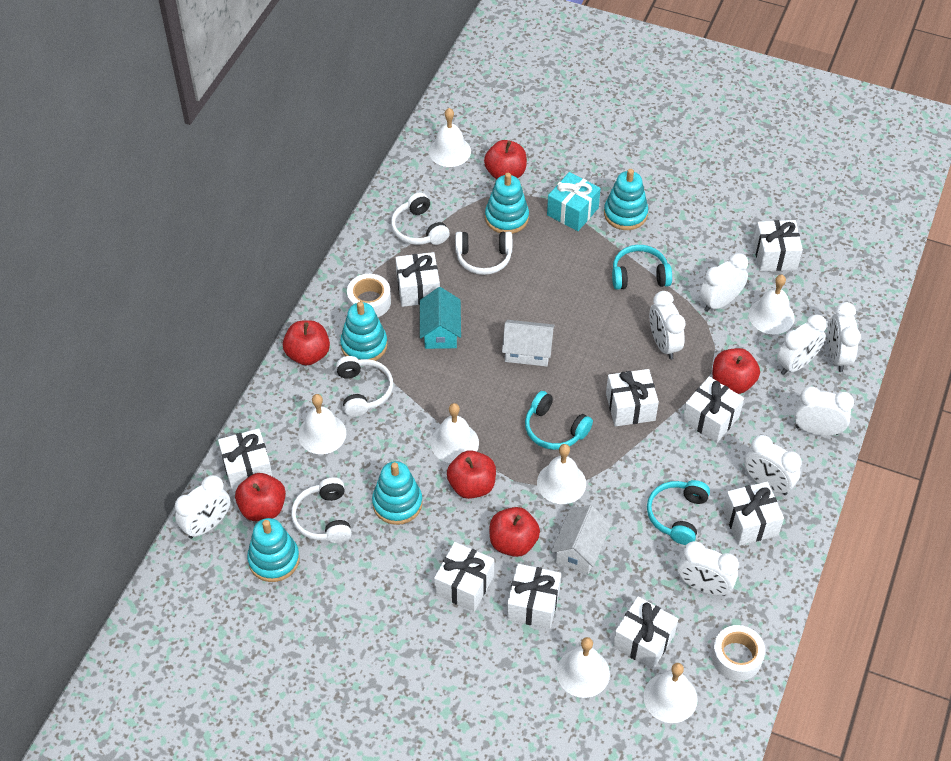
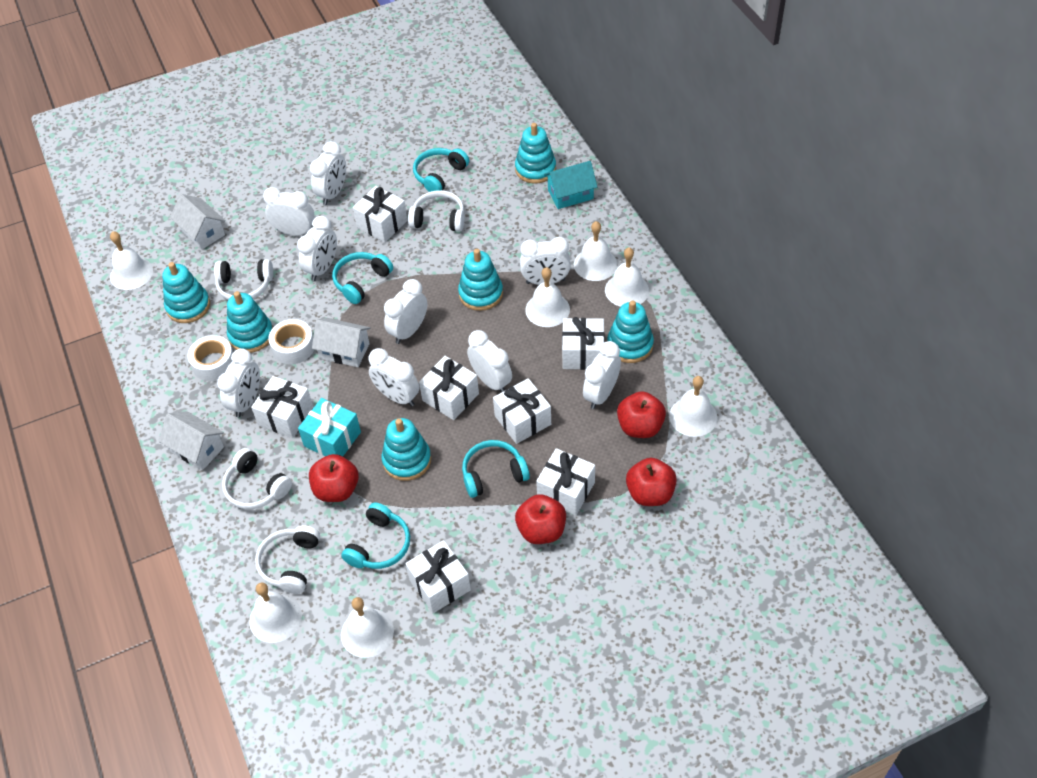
red apple: [235,473,286,521] [283,320,330,365] [447,450,496,499] [484,140,527,179] [490,507,540,557] [712,348,760,394] = 6 -> [309,454,359,502] [515,494,566,544] [617,391,666,438] [626,458,677,506] = 4
turquoise headphones: [525,391,593,450] [612,245,672,290] [647,480,710,545] = 3 -> [332,252,393,304] [341,502,410,569] [413,148,469,192] [462,440,530,498] = 4
turquoise stacking toy: [247,518,300,582] [340,301,388,361] [372,461,423,525] [485,173,529,234] [604,169,648,230] = 5 -> [162,262,210,323] [227,291,273,353] [382,418,431,481] [458,249,503,311] [515,123,556,184] [607,300,654,363] = 6
white clock: [175,475,230,539] [650,291,686,359] [678,541,739,596] [700,253,748,312] [744,435,802,495] [777,315,827,375] [794,387,854,436] [828,302,861,372] = 8 -> [217,348,260,418] [263,187,315,236] [297,216,337,281] [310,141,346,205] [369,348,420,407] [384,279,427,344] [467,330,512,393] [520,237,571,285] [583,341,621,409] = 9
white gift: [218,428,273,492] [395,252,440,307] [434,542,494,612] [507,564,561,629] [606,369,659,427] [613,597,678,669] [682,377,744,443] [723,482,784,546] [753,220,803,271] = 9 -> [251,376,313,438] [353,186,408,243] [406,540,471,613] [419,356,479,420] [493,378,551,444] [536,448,595,515] [562,317,604,370] = 7
white house: [502,320,555,366] [551,505,611,574] = 2 -> [158,411,224,471] [170,194,225,250] [312,318,371,367] = 3

